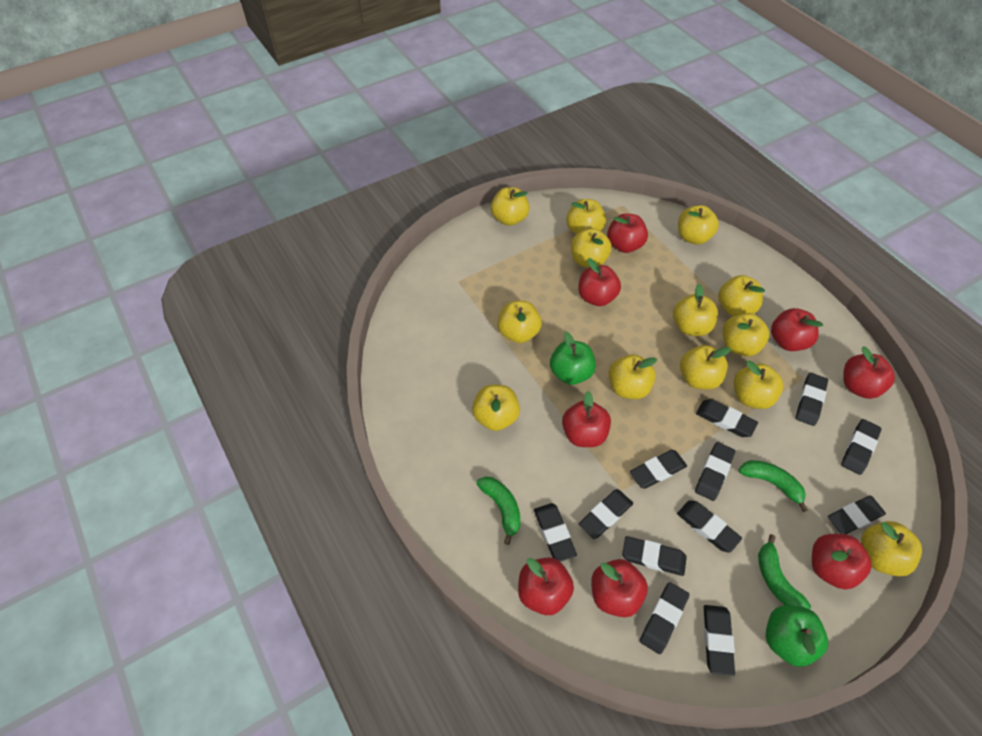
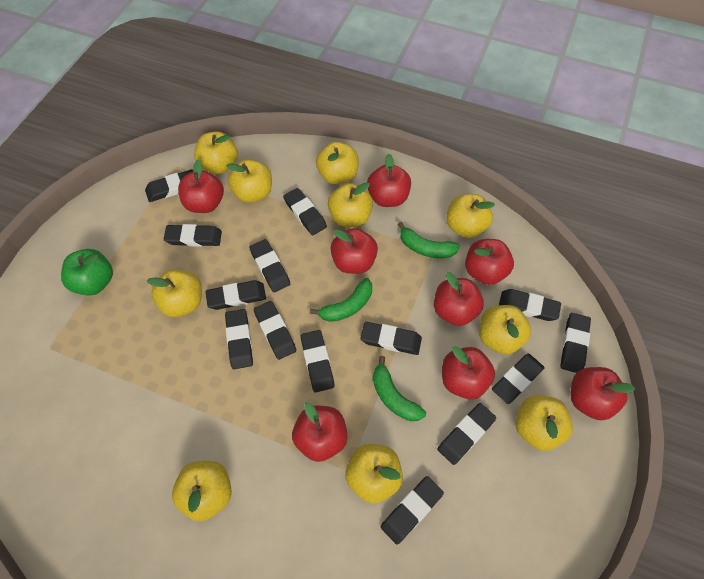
black eraser: [534,503,577,562] [579,489,633,539] [622,536,687,576] [630,450,687,489] [640,582,690,654] [677,500,742,553] [695,442,735,501] [696,399,758,437] [704,605,735,676] [795,373,828,426] [828,495,886,534] [841,419,882,475] = 12 -> [145,169,193,202] [164,224,222,247] [205,280,266,310] [225,309,253,369] [249,239,290,292] [253,301,296,360] [283,188,327,235] [301,330,335,392] [361,322,422,355] [381,476,444,545] [438,403,496,465] [492,353,544,404] [499,289,561,321] [560,313,591,373] = 14
green apple: [550,332,596,385] [766,605,828,667] = 2 -> [61,249,113,296] = 1
yellow apple: [472,385,520,431] [491,187,530,226] [498,301,542,343] [566,199,606,234] [571,228,612,268] [608,354,657,399] [673,284,718,336] [678,205,719,244] [680,345,731,389] [718,275,765,316] [723,313,770,356] [734,361,783,409] [861,521,922,577] = 13 -> [147,269,202,317] [172,461,232,522] [194,131,238,174] [226,159,272,203] [316,142,359,184] [328,182,373,227] [345,444,403,504] [446,194,495,238] [479,305,531,355] [515,395,573,451] = 10

